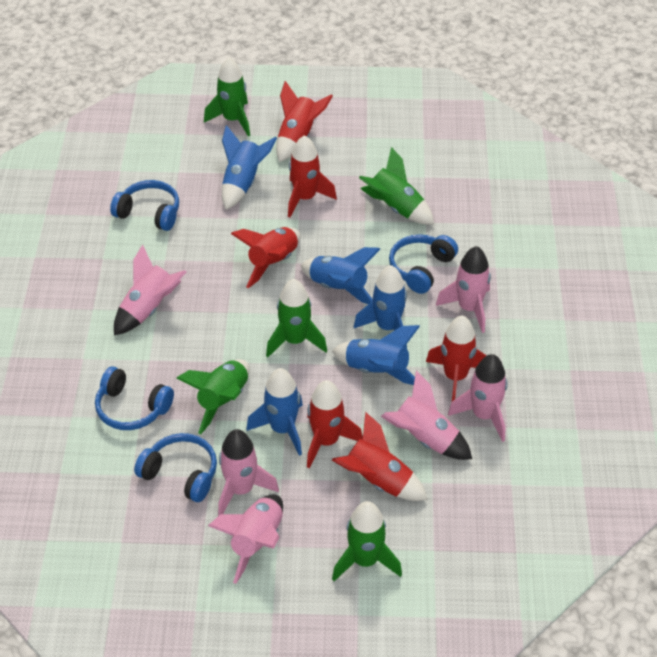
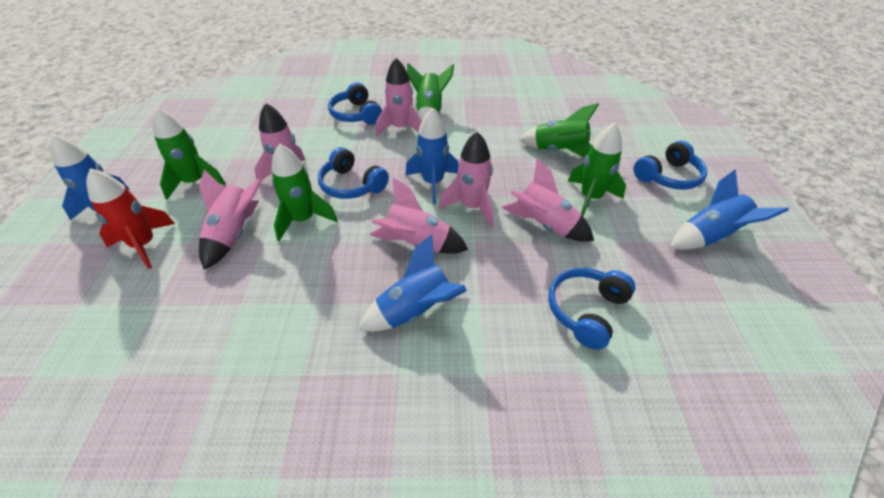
blue rocket: [222,125,277,210] [246,368,303,456] [301,247,380,304] [332,325,420,385] [354,265,407,348] = 5 -> [50,134,130,220] [359,234,467,332] [405,109,459,204] [670,169,789,250] = 4
red rocket: [231,227,301,288] [276,81,333,162] [288,135,337,217] [307,380,363,468] [332,412,428,501] [426,315,486,401] = 6 -> [86,168,175,269] = 1

